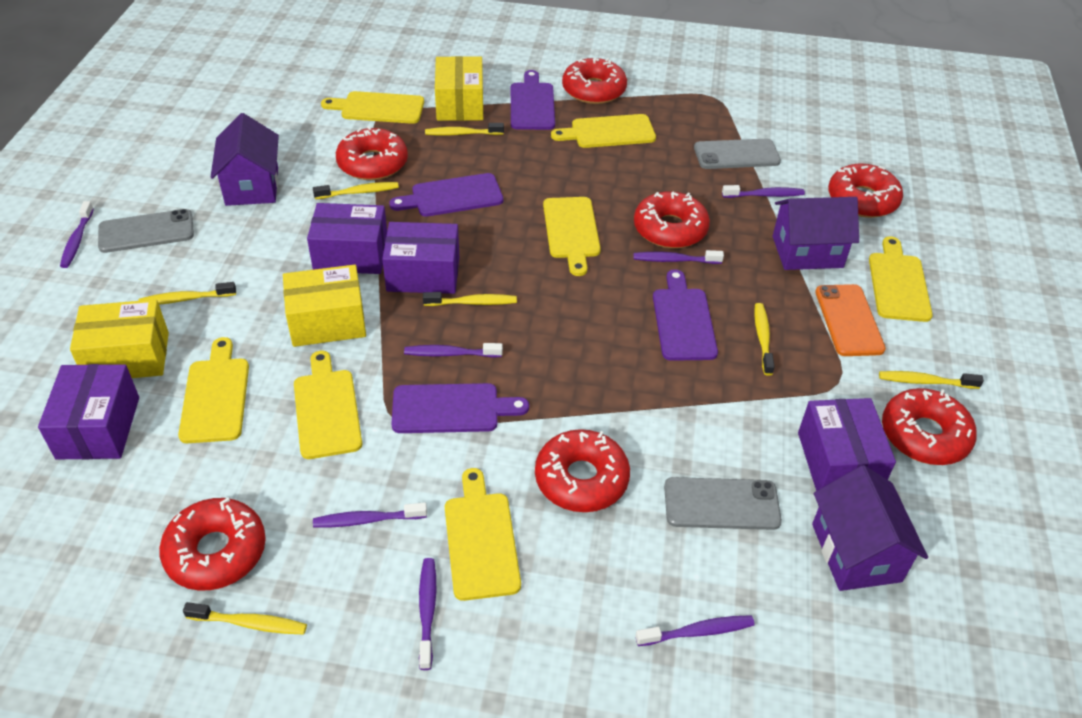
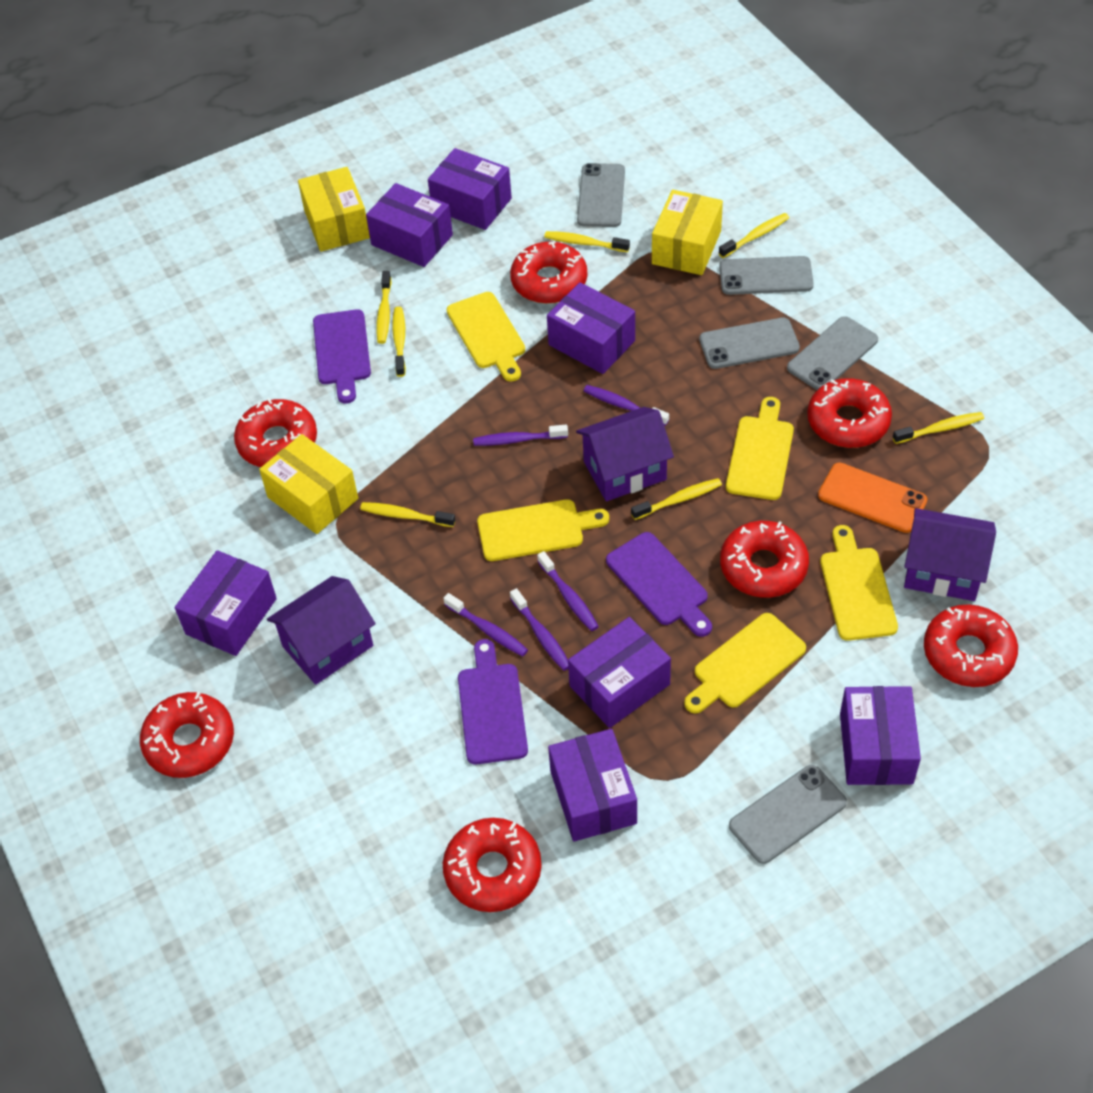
grey phone: [98,209,194,253] [664,477,782,530] [694,139,781,169] = 3 -> [577,163,625,227] [699,318,800,369] [719,256,814,295] [729,765,847,864] [787,316,878,390] = 5
purple box: [38,364,139,460] [307,203,387,274] [382,222,459,294] [798,398,896,491] = 4 -> [175,550,277,656] [366,183,453,267] [428,148,512,230] [547,282,635,374] [548,729,637,841] [568,617,671,728] [840,686,921,785] = 7
purple cutting board: [389,173,503,217] [392,383,529,433] [511,70,555,130] [653,269,718,361] = 4 -> [313,309,371,404] [458,639,528,765] [606,532,712,637] = 3
purple toothbrush: [60,201,94,268] [313,503,427,527] [404,343,503,358] [419,558,436,670] [633,250,724,264] [635,615,755,646] [722,185,805,198] = 7 -> [443,593,528,656] [473,425,568,446] [510,588,568,671] [537,551,599,631] [584,385,669,426] = 5
yellow cutting board: [178,337,249,443] [294,351,362,459] [321,91,424,124] [445,468,521,601] [543,197,601,276] [551,114,656,148] [869,236,933,322] = 7 -> [446,292,525,382] [477,499,609,561] [684,613,806,713] [726,397,794,500] [820,525,898,641] = 5

